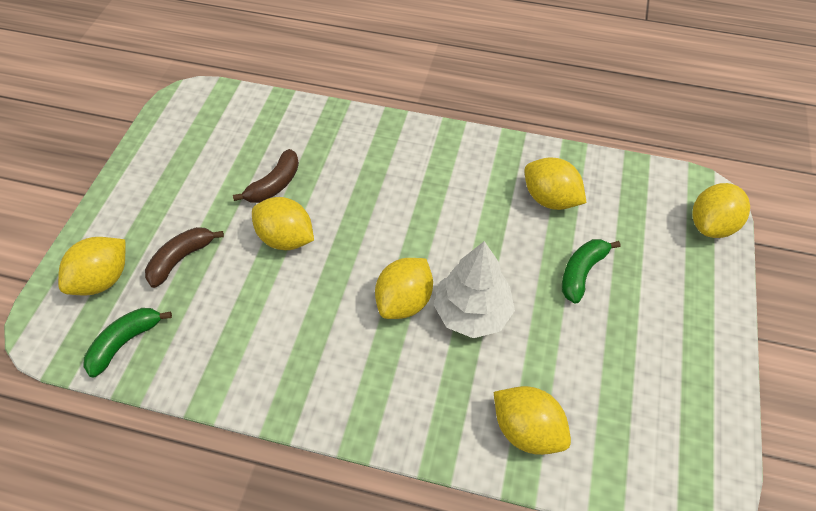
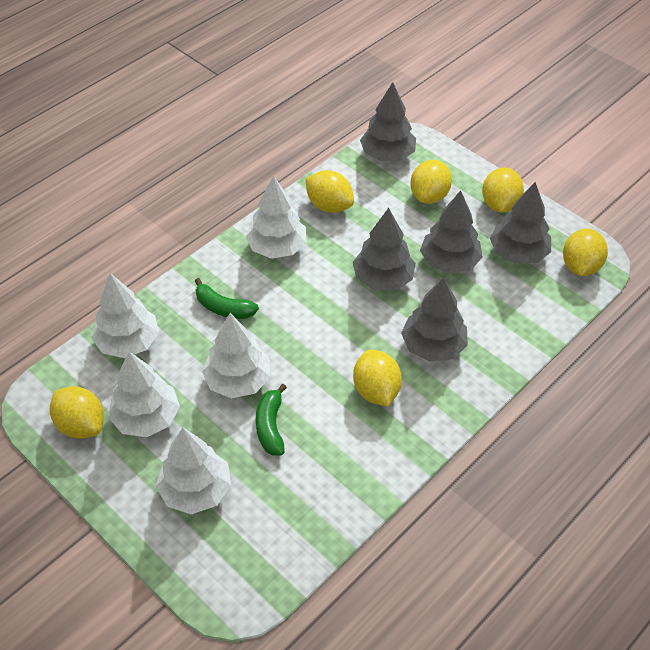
brown banana: [145,227,224,288] [233,149,299,203] = 2 -> none = 0
grey tree: none = 0 -> [353,208,416,290] [360,82,416,161] [401,277,468,361] [420,190,483,274] [490,182,551,264] = 5
white tree: [434,241,515,338] = 1 -> [91,273,159,358] [108,352,180,437] [156,428,231,514] [202,313,270,399] [245,176,306,259] = 5

